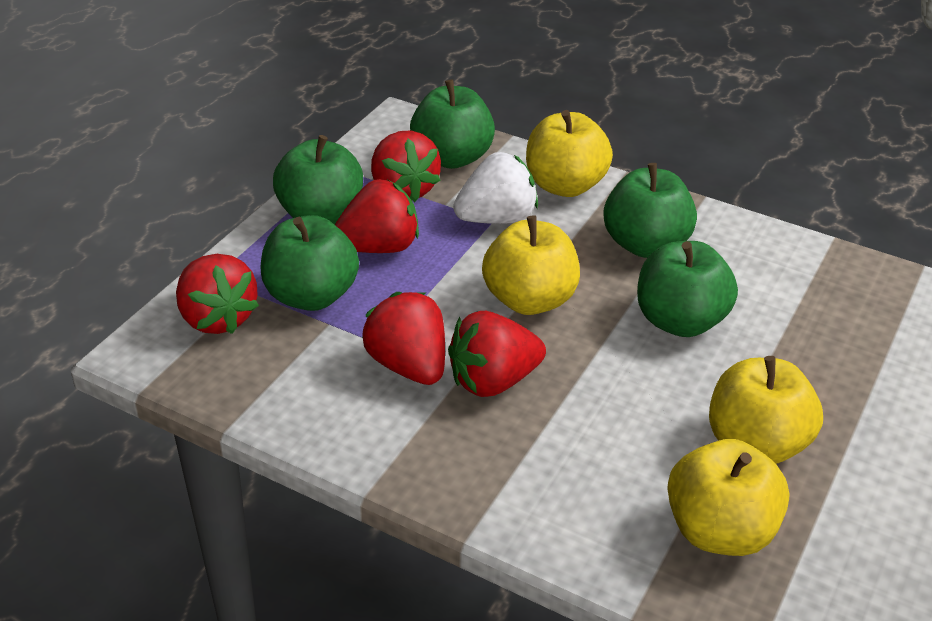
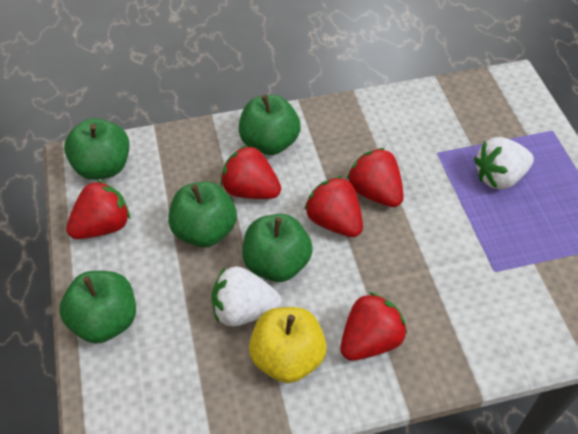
white strawberry: [453,152,538,224] = 1 -> [211,266,281,326] [474,137,534,189] = 2
yellow apple: [482,215,580,315] [526,110,613,197] [667,439,789,556] [709,356,823,464] = 4 -> [249,307,327,383] = 1

